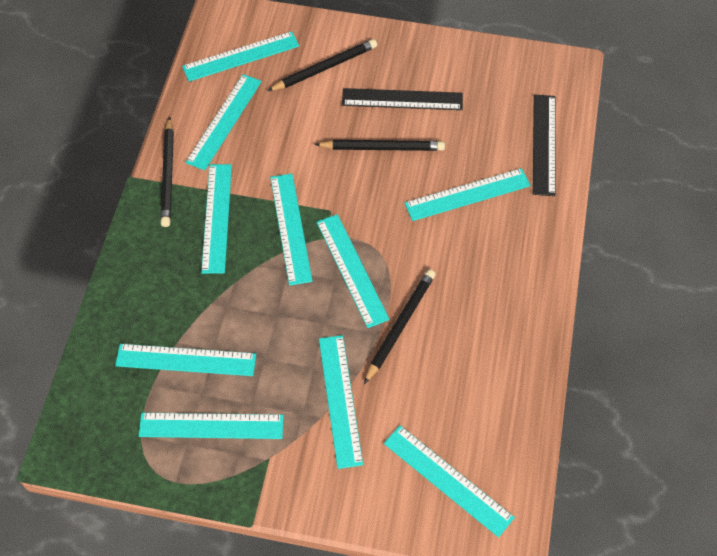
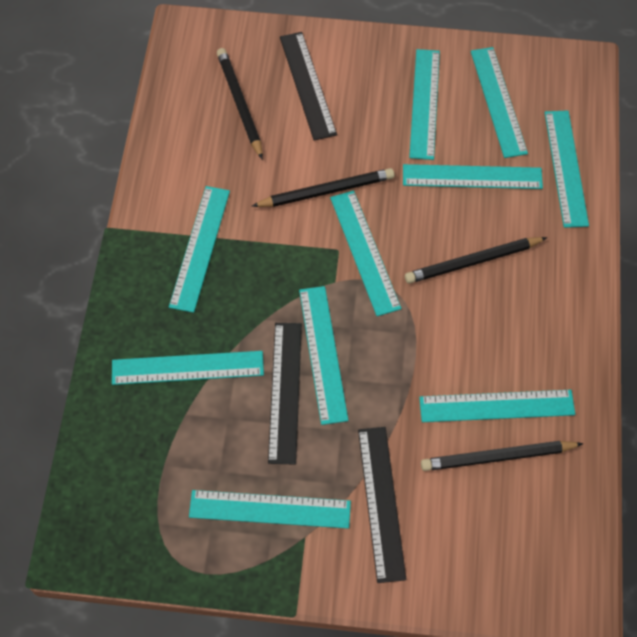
black ruler: [342,88,463,110] [533,94,556,196] = 2 -> [268,323,302,465] [280,32,337,141] [358,427,406,583] = 3

